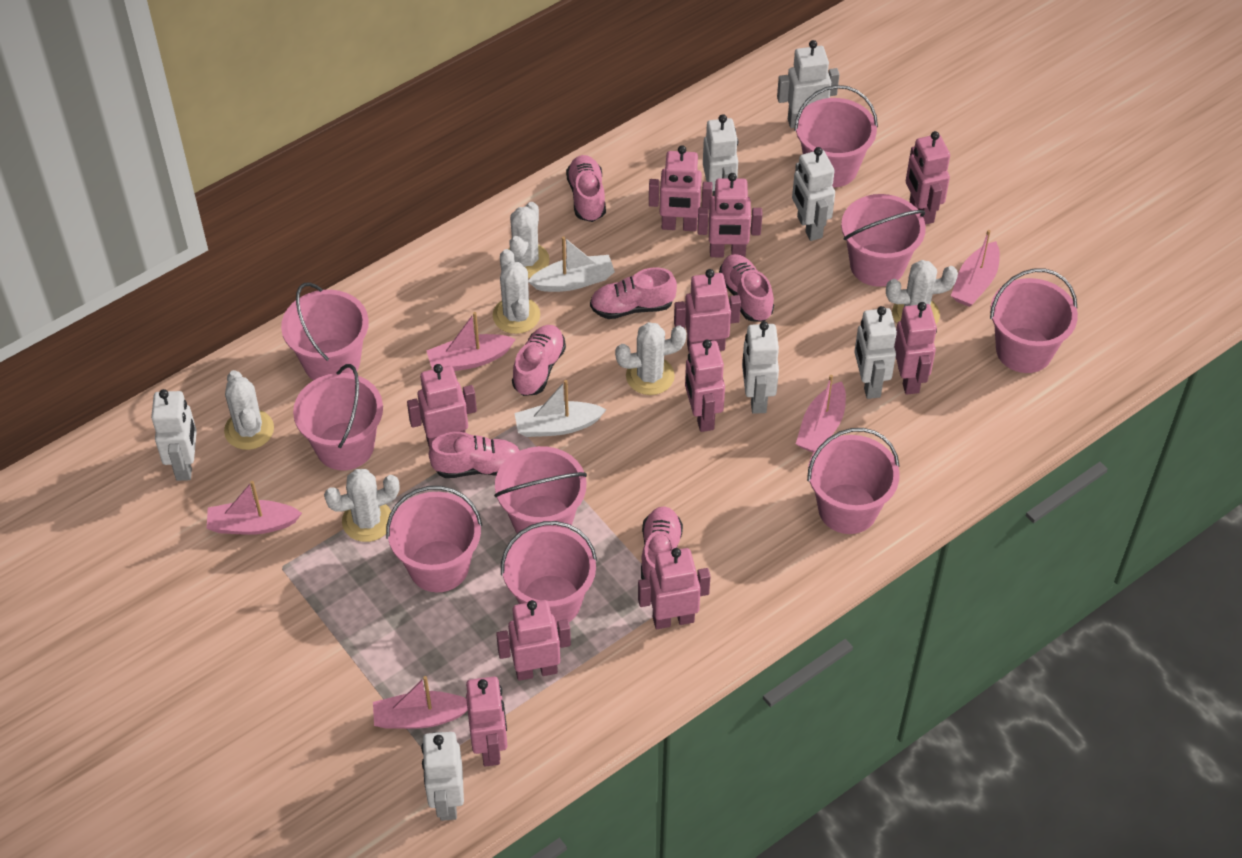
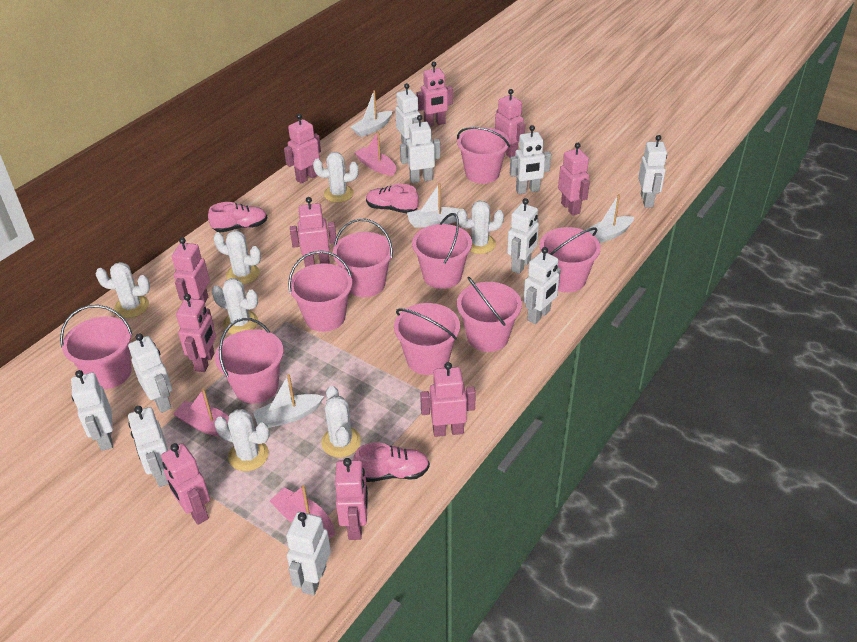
pink boat: [207,481,302,535] [373,676,468,729] [426,312,516,371] [796,375,846,453] [951,230,1000,307] = 5 -> [173,388,229,436] [269,485,335,539] [354,131,396,176] = 3
pink shoe: [429,432,520,478] [512,325,566,396] [566,155,606,222] [590,267,677,319] [641,507,683,581] [719,254,774,322] = 6 -> [208,202,267,233] [353,442,430,482] [366,184,419,213] = 3
white boat: [514,380,607,437] [528,236,615,292] = 2 -> [253,374,324,428] [350,90,392,137] [407,183,460,228] [586,194,634,243] = 4
white cactus: [224,370,274,450] [324,469,400,542] [493,249,540,334] [509,202,550,278] [615,322,686,395] [886,260,958,324] = 6 -> [96,262,150,318] [212,278,258,334] [213,230,261,285] [214,409,270,471] [313,152,359,203] [321,386,361,458] [457,201,504,254] = 7
white robot: [151,389,197,481] [421,732,464,821] [703,114,738,196] [742,321,779,414] [777,40,840,128] [792,147,835,241] [854,306,897,399] = 7 -> [71,370,113,451] [128,333,172,413] [128,406,168,487] [286,512,331,595] [395,83,420,144] [400,115,440,183] [507,198,539,274] [510,125,551,194] [523,247,561,324] [638,135,667,207] = 10

